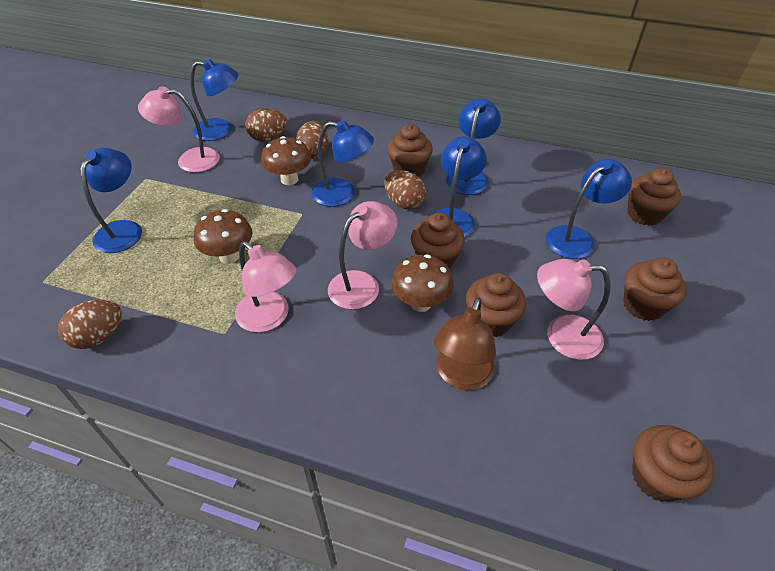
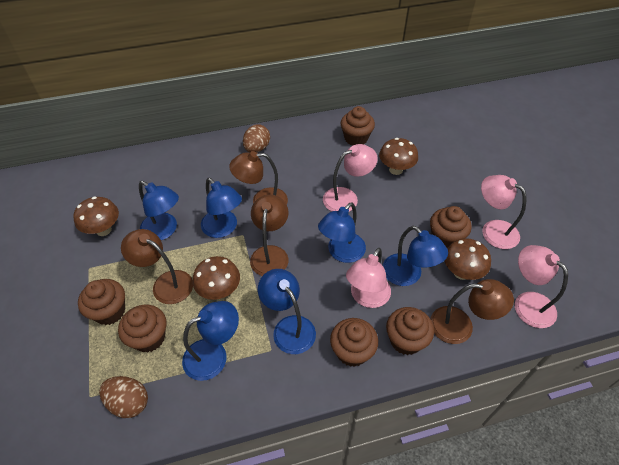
brown egg: [58,300,122,349] [245,109,287,141] [296,121,328,159] [384,170,426,210] = 4 -> [99,376,148,418] [243,124,270,153] = 2
brown lamp: [434,297,496,390] = 1 -> [121,229,193,304] [229,151,288,205] [250,195,288,276] [430,279,514,344] = 4
brown mushroom: [194,209,252,264] [261,136,311,185] [391,254,454,312] = 3 -> [73,196,119,236] [192,256,240,300] [379,138,418,175] [444,238,491,280] = 4

